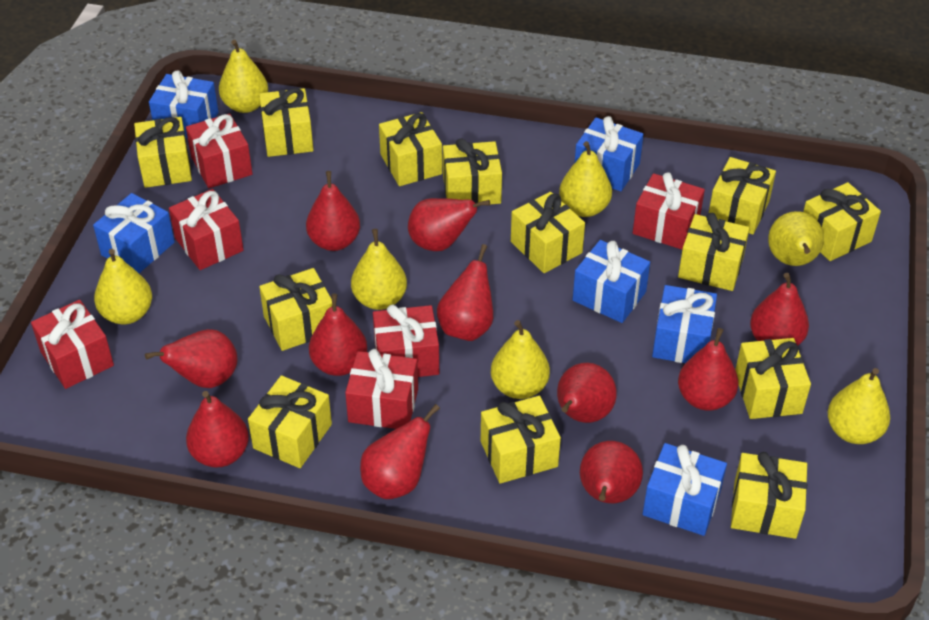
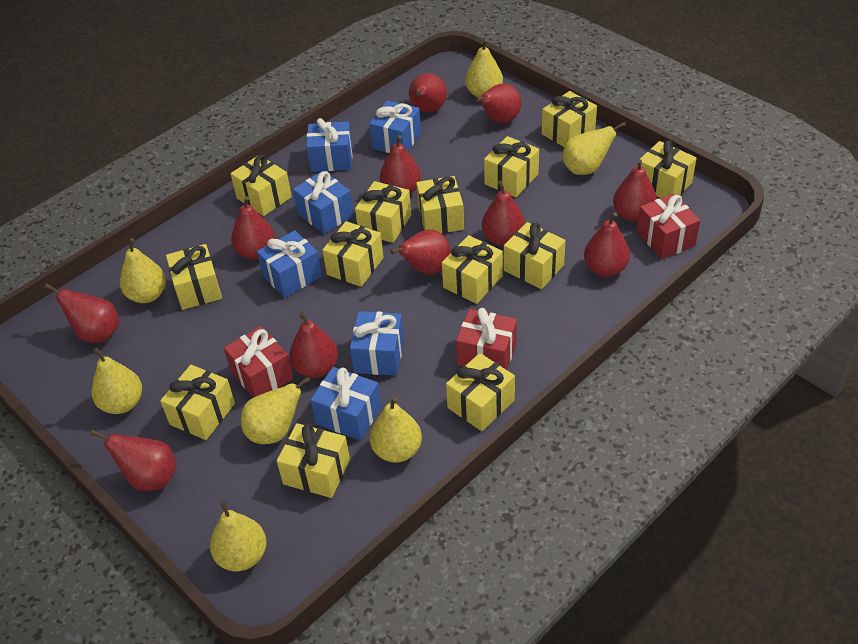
red gift: [31,300,114,389] [169,189,244,270] [186,113,252,188] [345,349,418,429] [373,305,439,377] [633,172,705,249] = 6 -> [224,326,294,398] [456,308,517,370] [637,194,700,259] = 3

